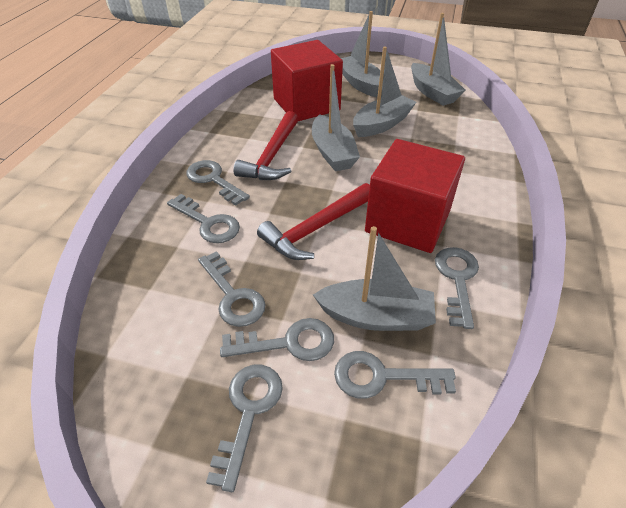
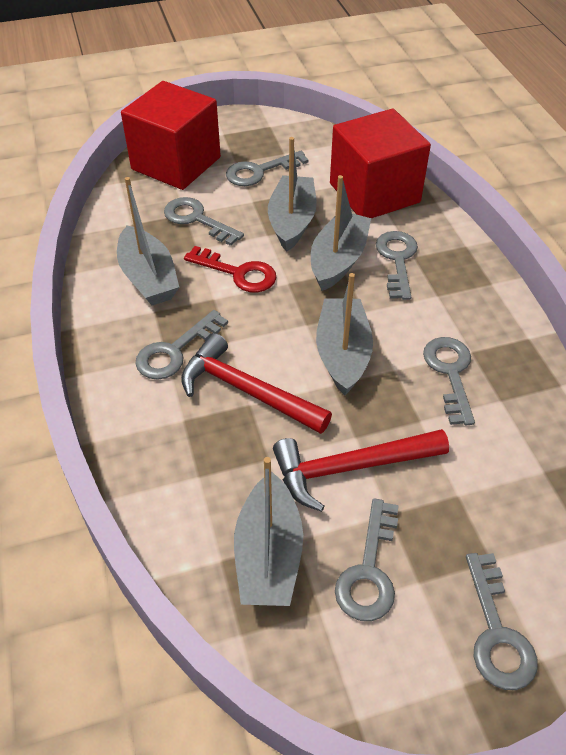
red key: none = 0 -> [184,246,277,293] = 1

